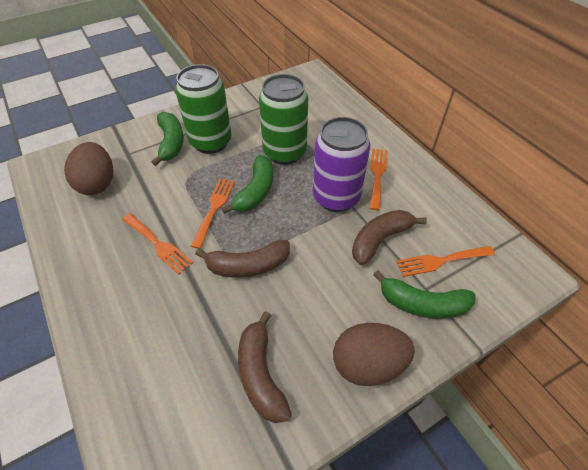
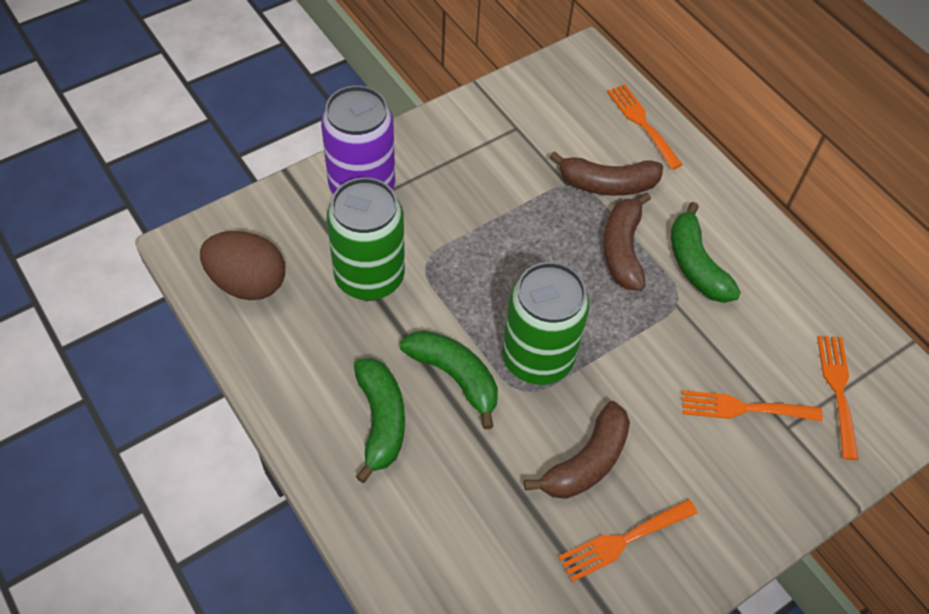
brown egg: [64,142,113,195] [333,323,415,386] = 2 -> [200,231,285,300] = 1

